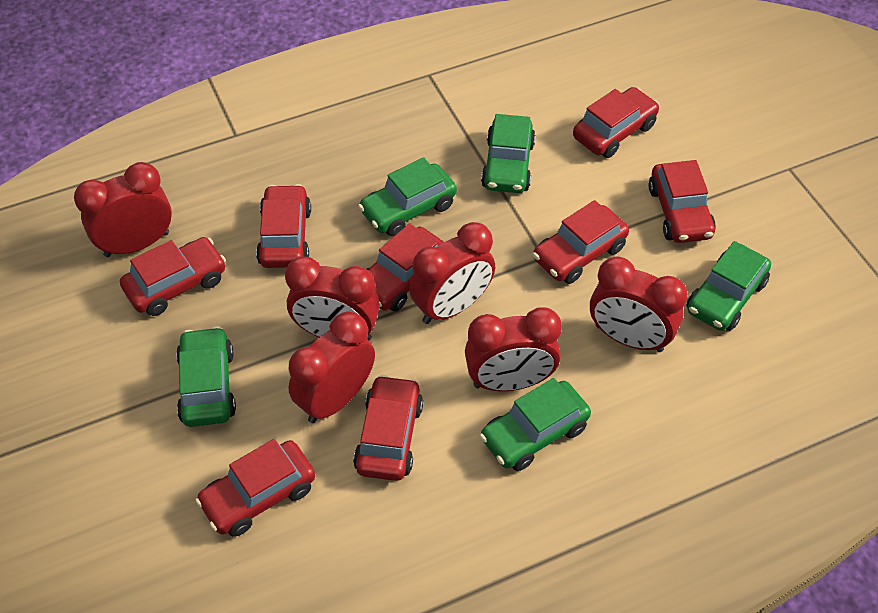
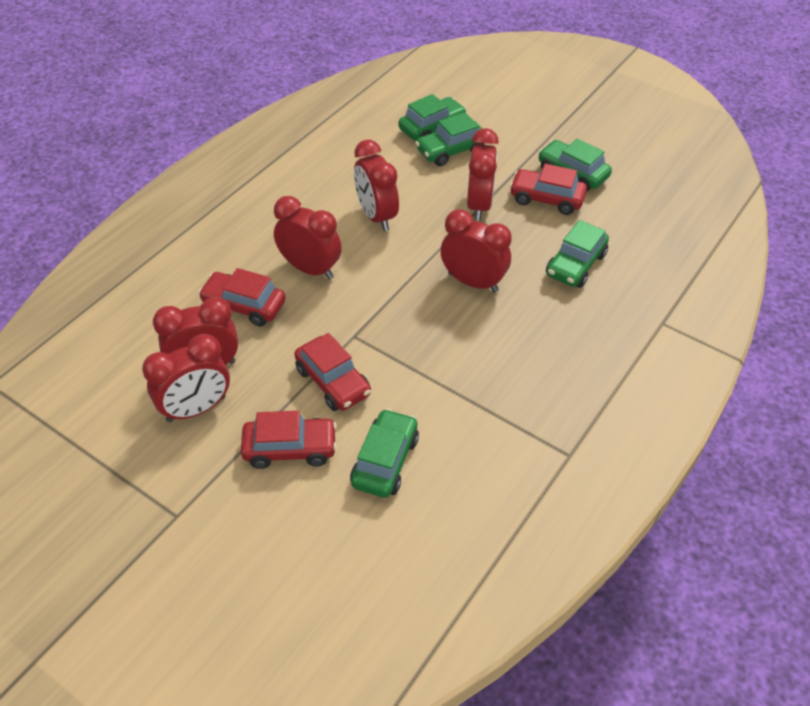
red car: [120,237,226,316] [195,439,315,537] [256,184,311,268] [353,375,423,481] [367,223,444,312] [533,200,629,284] [573,87,660,158] [649,160,716,243] = 8 -> [198,268,286,327] [241,411,337,469] [294,333,371,411] [509,164,587,215] = 4

